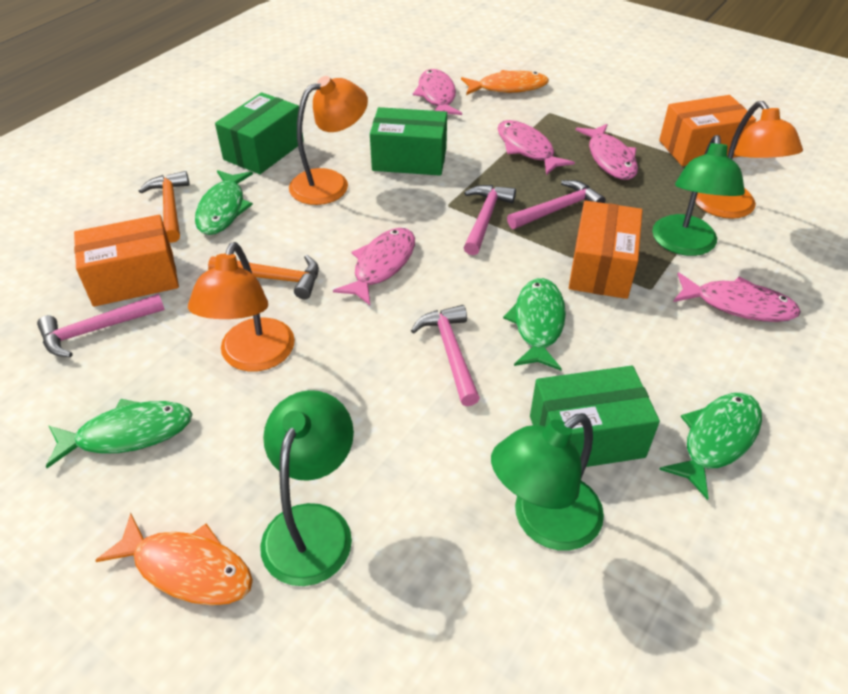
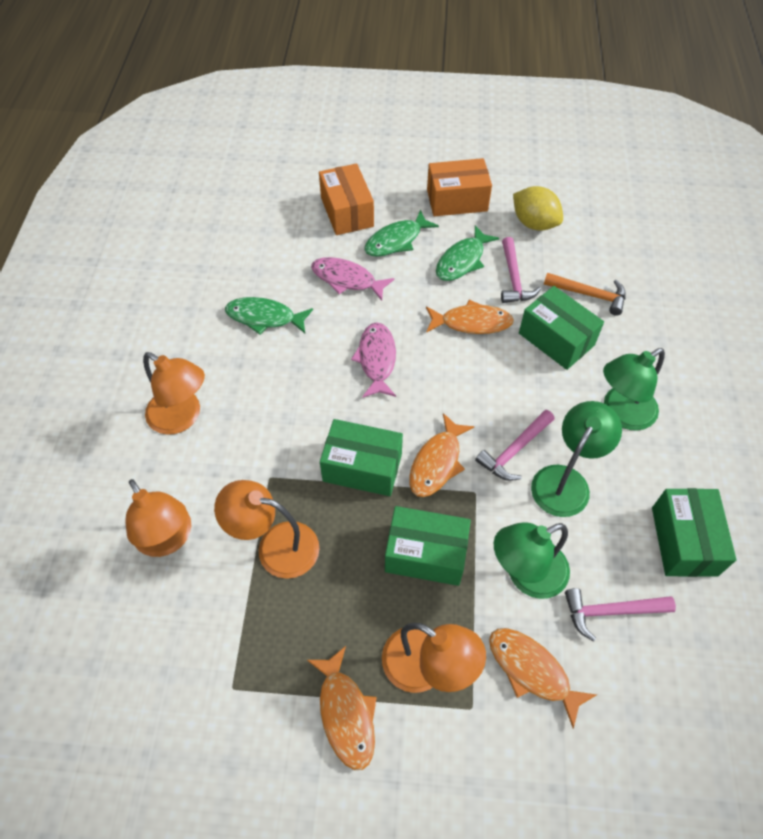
green box: [215,92,304,174] [370,107,447,176] [530,366,660,467] = 3 -> [320,419,403,496] [385,506,471,586] [519,286,604,370] [652,488,736,577] = 4
green fish: [46,399,193,468] [195,170,253,235] [503,278,566,370] [659,392,762,500] = 4 -> [225,297,313,335] [364,210,439,257] [436,225,499,281] = 3
orange box: [74,215,179,307] [569,201,643,299] [659,95,756,166] = 3 -> [319,164,374,235] [427,158,492,216] = 2
orange fish: [95,513,253,605] [461,70,549,95] = 2 -> [307,646,377,770] [409,413,474,497] [426,300,514,334] [489,628,597,728] = 4
orange hammer: [139,171,190,243] [208,255,319,299] = 2 -> [544,273,626,316] = 1
orange lamp: [188,242,295,372] [289,76,368,205] [695,101,803,219] = 3 -> [125,479,191,557] [143,352,205,435] [214,480,320,579] [382,623,486,693] = 4
pink fish: [333,228,415,305] [413,69,462,115] [497,120,575,175] [576,124,638,180] [673,272,801,322] = 5 -> [311,257,394,301] [351,322,396,398] = 2
pink hammer: [37,294,165,357] [411,305,480,406] [463,185,516,255] [507,180,606,229] = 4 -> [475,410,555,481] [501,237,541,303] [565,588,676,641] = 3
yellow lemon: none = 0 -> [513,186,563,231] = 1

